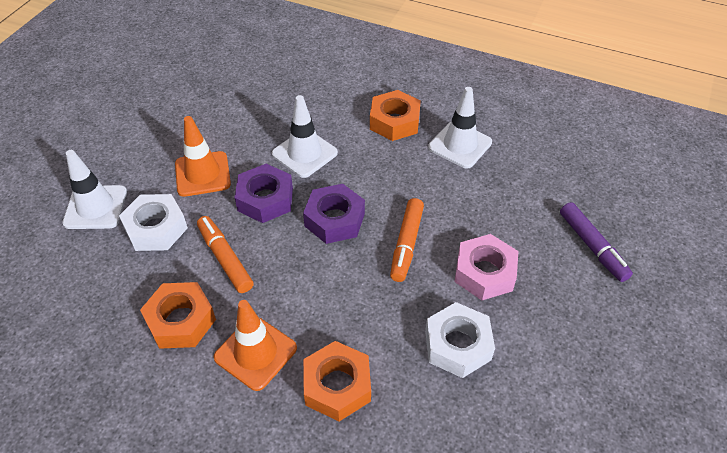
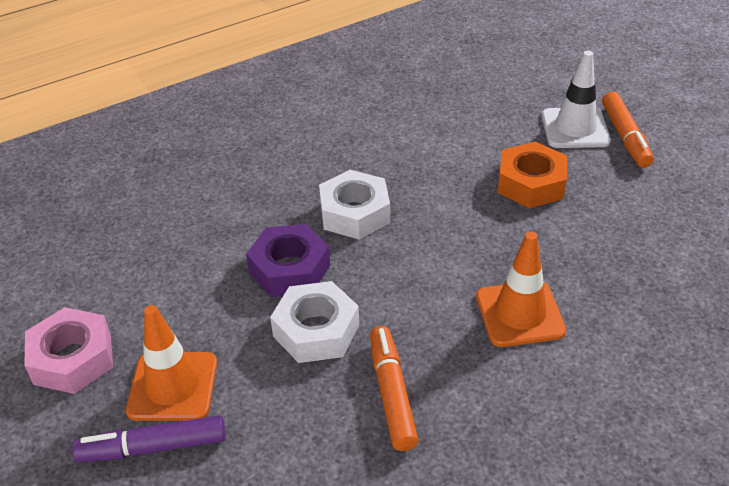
orange nut: [140,282,216,349] [303,341,371,421] [370,90,421,141] = 3 -> [498,142,567,208] = 1
purple nut: [234,164,293,223] [303,184,365,244] = 2 -> [246,224,330,297] = 1
white traffic cone: [62,150,127,229] [272,95,338,178] [428,87,492,169] = 3 -> [542,51,611,148] = 1

